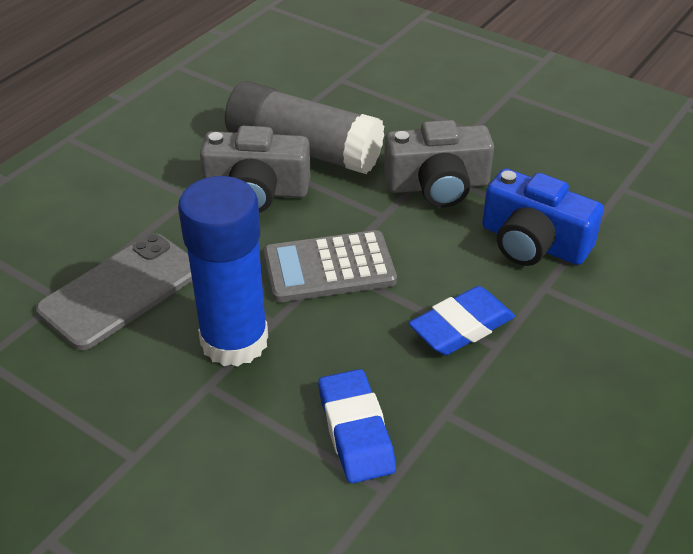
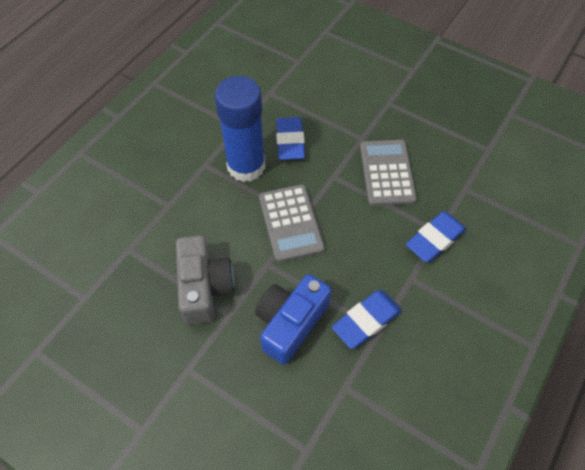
blue eraser: [318,369,396,483] [409,286,515,355] = 2 -> [276,117,305,160] [332,290,402,349] [406,211,466,262] = 3
grey calculator: [264,230,397,302] = 1 -> [259,184,325,262] [360,140,417,206] = 2
grey camera: [200,126,311,213] [384,120,494,207] = 2 -> [176,235,235,325] = 1
grey glue stick: [225,81,384,174] = 1 -> none = 0
grey phone: [36,233,192,350] = 1 -> none = 0

